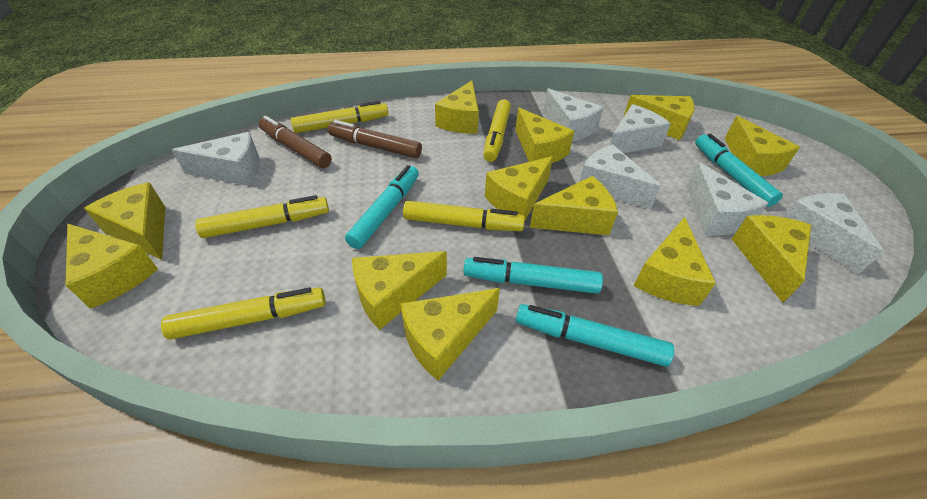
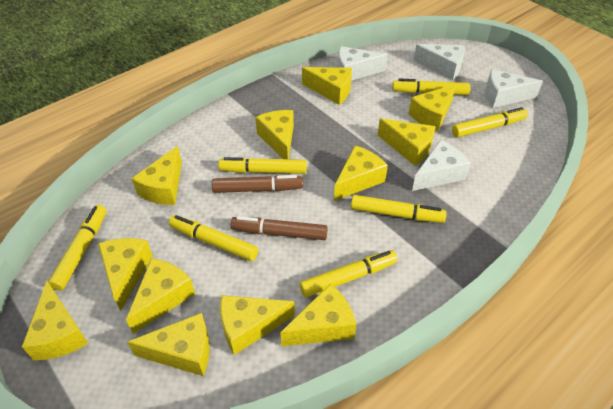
turquoise marker: [345,165,419,249] [463,257,603,294] [516,304,674,367] [695,134,783,207] = 4 -> none = 0
white cheese: [172,132,260,186] [543,88,604,142] [579,144,661,209] [610,104,671,153] [687,162,768,235] [784,193,884,274] = 6 -> [338,46,388,81] [412,140,471,191] [413,44,465,80] [485,69,543,108] = 4
yellow marker: [161,288,326,339] [195,195,329,238] [291,101,388,133] [403,201,525,231] [483,99,511,162] = 5 -> [48,205,107,291] [169,215,258,261] [218,157,307,174] [300,250,398,297] [351,195,447,223] [392,78,471,95] [452,107,528,137] = 7

